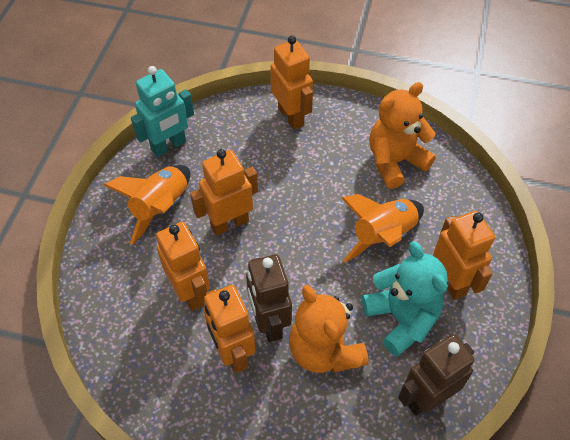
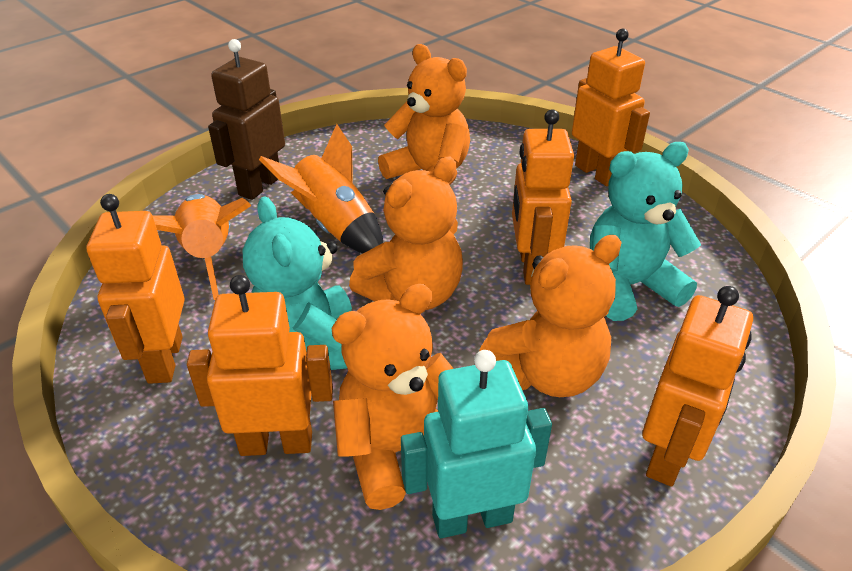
brown robot: [246,254,292,342] [398,334,474,416] = 2 -> [208,39,285,200] = 1
orange teddy bear: [289,285,369,373] [369,82,436,189] = 2 -> [331,284,454,510] [349,157,463,310] [378,44,470,185] [479,235,622,397] = 4
turquoise teddy bear: [362,241,448,356] = 1 -> [243,196,352,370] [590,142,701,321] = 2

